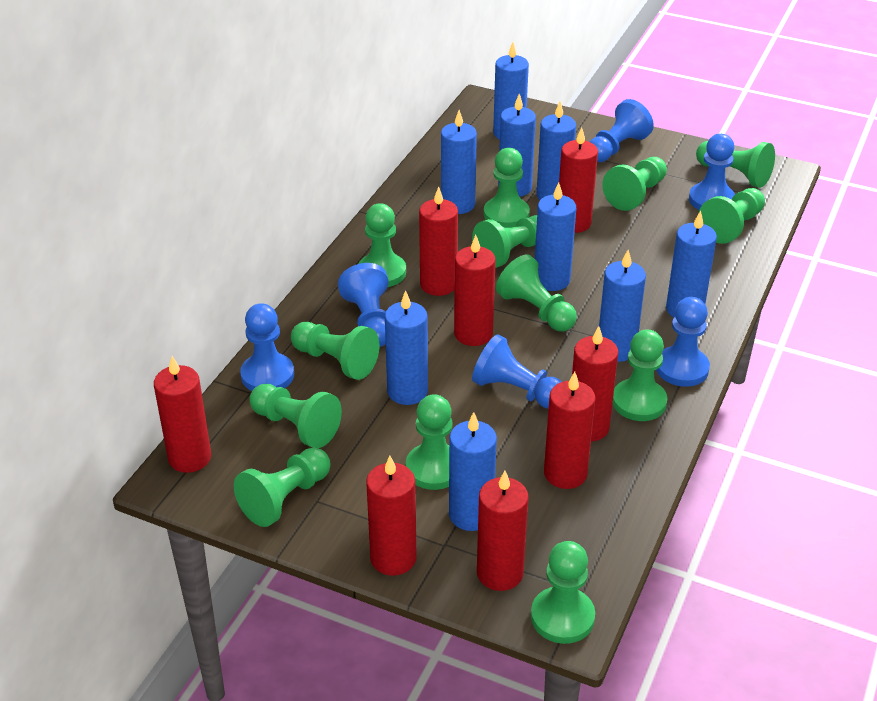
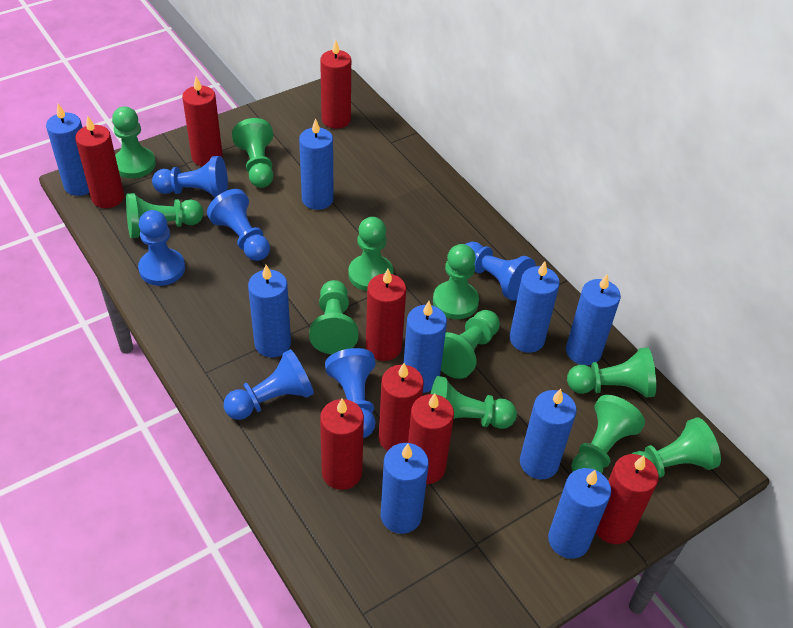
green pawn: [234,447,330,527] [249,384,342,448] [291,322,380,380] [359,203,406,287] [406,394,452,490] [472,215,537,268] [484,148,530,228] [496,254,577,331] [531,541,595,644] [602,157,667,211] [613,329,668,421] [696,141,775,188] [699,188,765,244] = 13 -> [112,106,156,178] [126,193,204,238] [232,118,273,188] [309,280,358,354] [348,217,394,291] [431,376,517,429] [433,244,479,319] [441,310,500,379] [567,347,656,398] [571,395,645,473] [632,417,721,478] = 11

